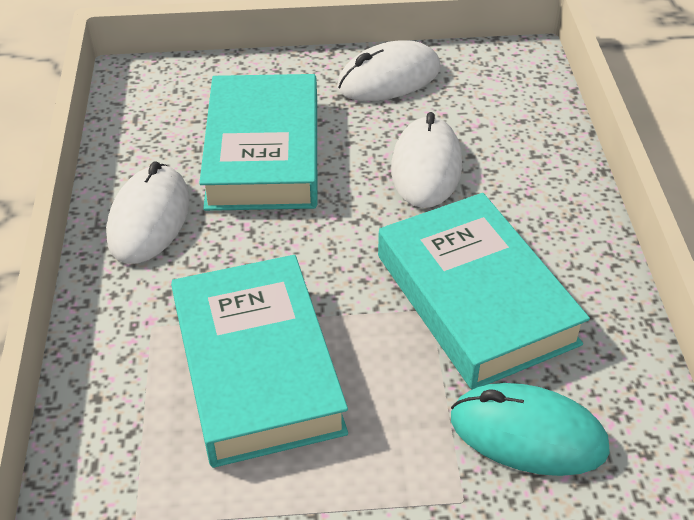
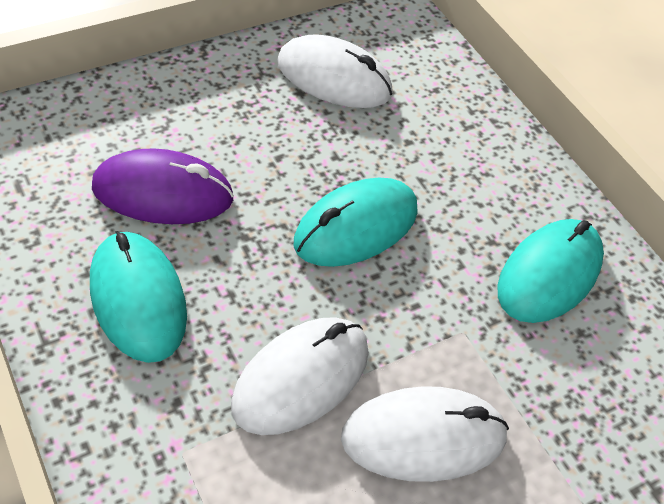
purple mouse: none = 0 -> [92,148,234,224] = 1
turquoise book: [171,255,348,468] [199,74,317,211] [378,193,590,389] = 3 -> none = 0
turquoise mouse: [451,383,610,476] = 1 -> [90,231,187,363] [293,178,418,267] [497,219,604,323] = 3

